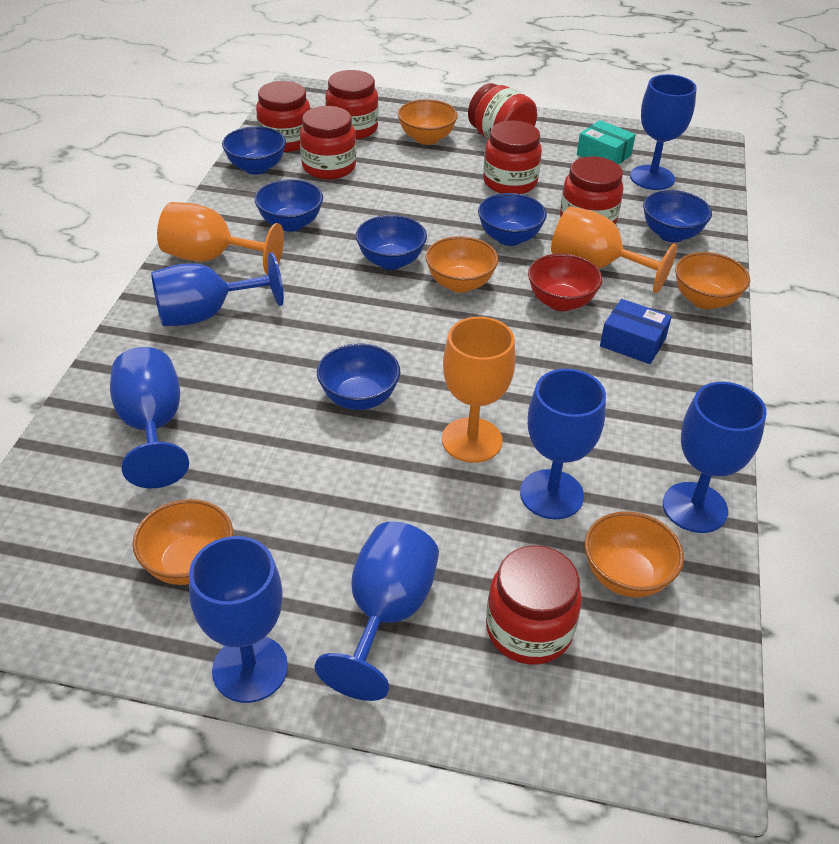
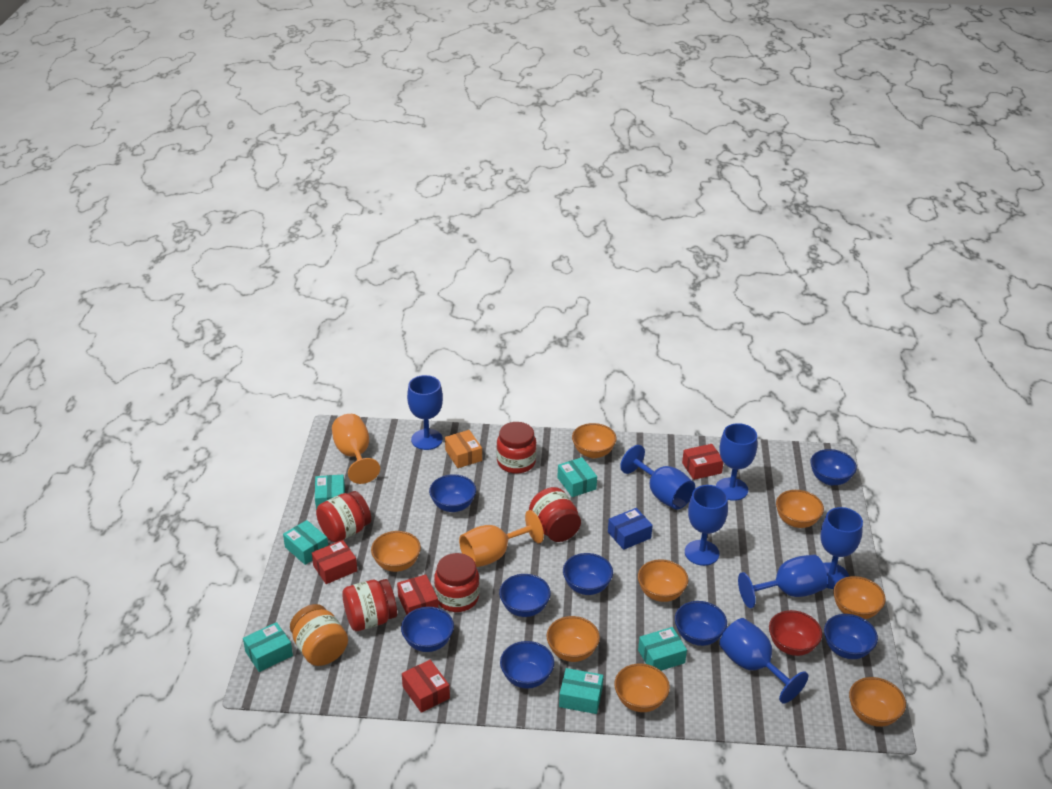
blue bowl: [222,126,286,175] [255,179,323,232] [317,344,400,410] [356,215,427,270] [478,193,547,246] [643,190,712,242] = 6 -> [401,607,454,652] [429,474,476,512] [499,574,551,617] [500,641,554,689] [563,553,613,595] [675,601,727,646] [810,449,857,486] [824,614,878,659] = 8
orange bowl: [132,499,233,585] [398,99,458,145] [425,236,499,293] [585,511,684,597] [675,252,750,309] = 5 -> [371,531,421,572] [547,616,600,662] [572,423,617,458] [614,663,670,712] [638,559,688,602] [776,490,824,528] [833,576,886,619] [849,677,906,727] = 8
orange box: none = 0 -> [445,430,482,468] = 1
orange goblet: [157,202,284,274] [442,317,516,463] [551,207,677,293] = 3 -> [332,414,380,484] [459,510,544,567] = 2
orange jar: none = 0 -> [290,604,348,666] = 1
red box: none = 0 -> [312,540,357,584] [397,574,438,615] [402,660,450,713] [682,444,723,480] = 4
red jar: [256,81,310,152] [300,106,356,179] [325,70,378,140] [468,83,537,139] [483,121,542,194] [486,545,582,664] [560,156,624,224] = 7 -> [316,491,371,543] [342,579,397,631] [434,553,479,612] [497,422,537,474] [529,487,581,542] = 5
turquoise box: [577,120,636,165] = 1 -> [243,622,293,672] [283,520,328,565] [315,475,345,510] [557,457,597,497] [559,668,603,714] [638,627,687,671] = 6

